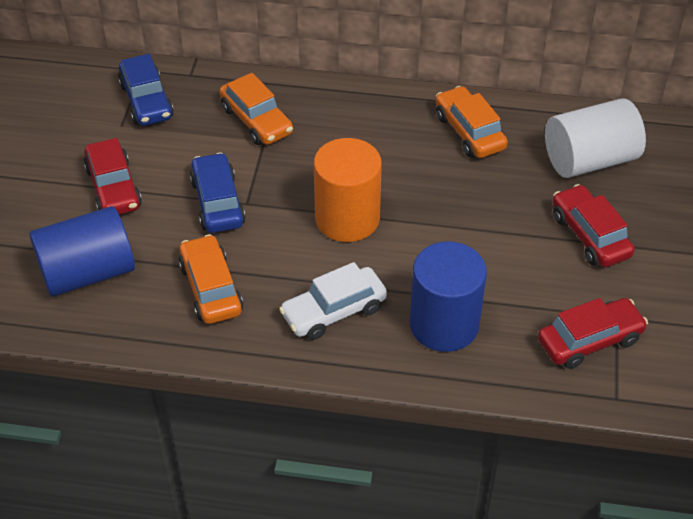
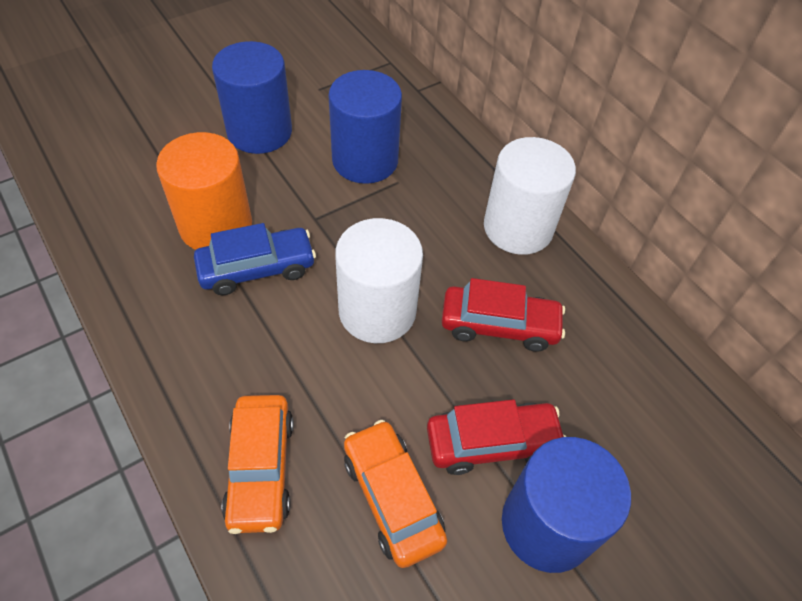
blue car: [118,54,174,126] [190,152,246,233] = 2 -> [194,223,316,295] = 1
blue cylinder: [29,206,135,297] [410,242,487,352] = 2 -> [212,41,292,154] [328,70,402,184] [502,437,631,573] = 3
orange car: [178,234,243,324] [219,73,293,145] [435,86,508,158] = 3 -> [222,395,294,534] [344,420,447,568] = 2
red car: [84,138,142,215] [538,298,648,369] [553,184,635,267] = 3 -> [427,399,566,475] [441,278,565,352] = 2
white car: [279,262,387,340] = 1 -> none = 0
white cylinder: [545,98,646,178] = 1 -> [335,218,423,343] [484,137,576,255] = 2

